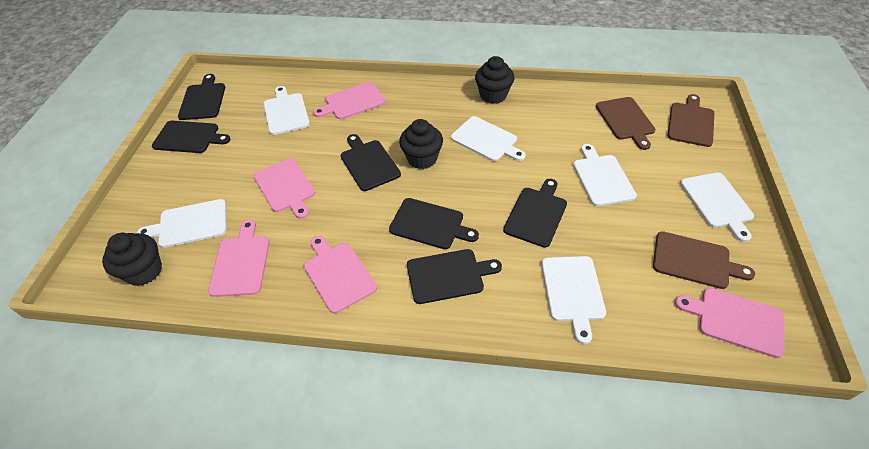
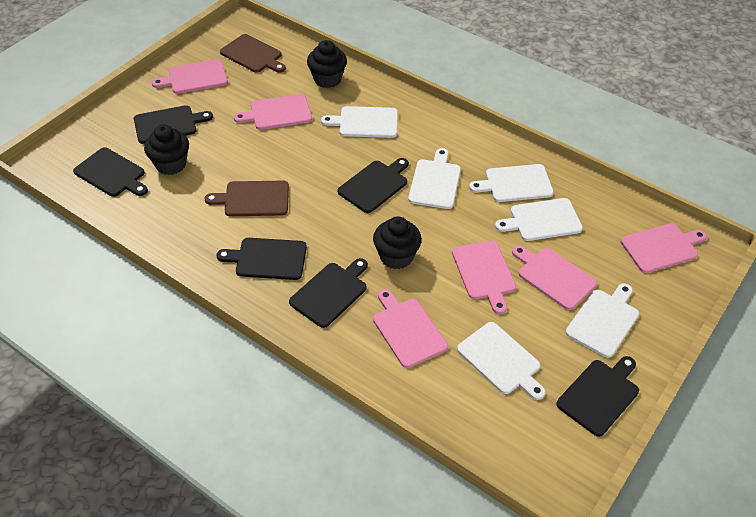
brown cutting board: [596,97,655,150] [653,231,755,289] [667,94,714,147] = 3 -> [205,181,289,216] [220,34,286,73] = 2
pink cutting board: [208,220,270,297] [254,158,315,219] [304,236,377,313] [313,82,386,119] [675,288,785,358] = 5 -> [152,59,228,94] [234,94,312,130] [373,289,448,368] [452,241,516,314] [512,245,597,310] [621,223,707,273] = 6

